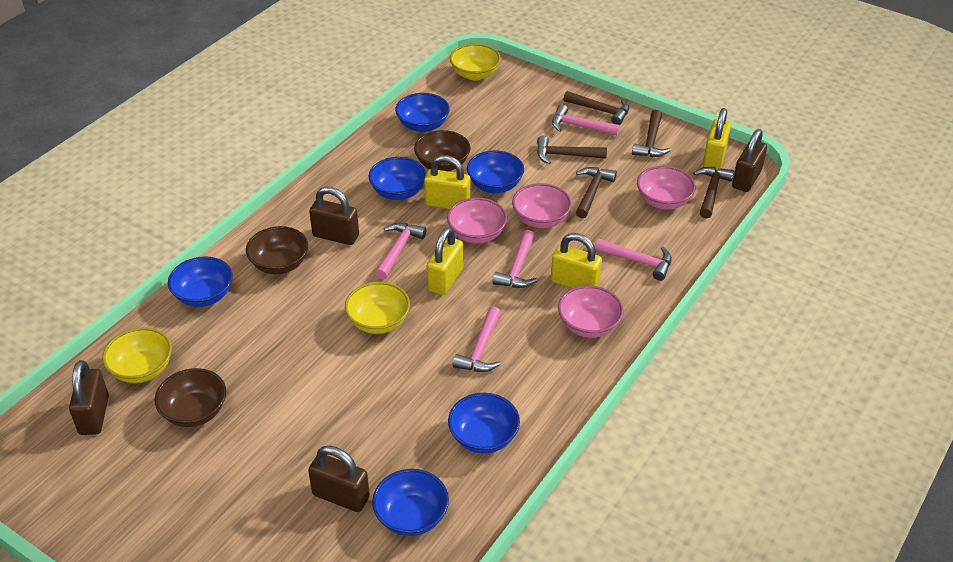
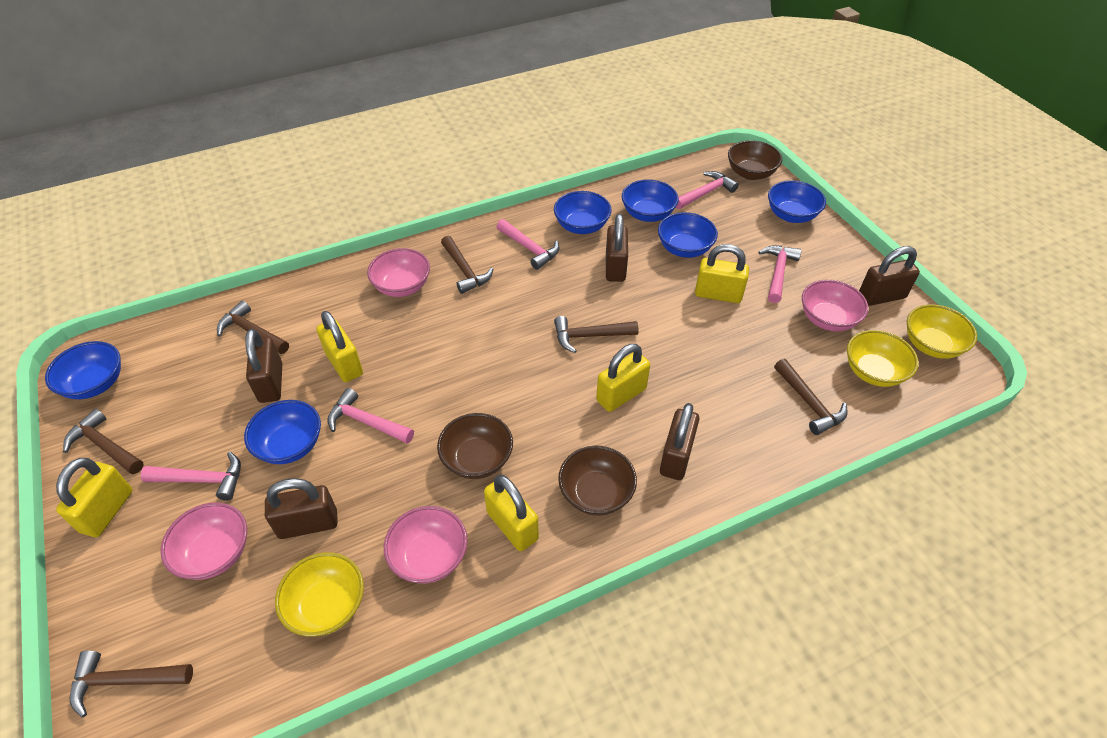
brown hammer: [537,136,607,164] [563,91,629,125] [576,167,617,218] [632,110,671,157] [693,167,734,218] = 5 -> [63,409,144,474] [70,650,193,718] [217,301,289,354] [441,236,493,294] [554,316,639,353] [774,359,848,435] = 6
brown padlock: [69,360,109,435] [308,446,370,512] [309,187,359,245] [732,129,767,192] = 4 -> [245,329,282,403] [265,478,338,539] [606,214,628,282] [660,403,699,480] [859,246,920,306] = 5
yellow padlock: [424,155,471,209] [427,227,463,295] [551,233,602,288] [703,108,731,170] = 4 -> [56,458,133,537] [317,311,363,382] [484,475,539,551] [596,344,650,412] [695,244,749,303] = 5

